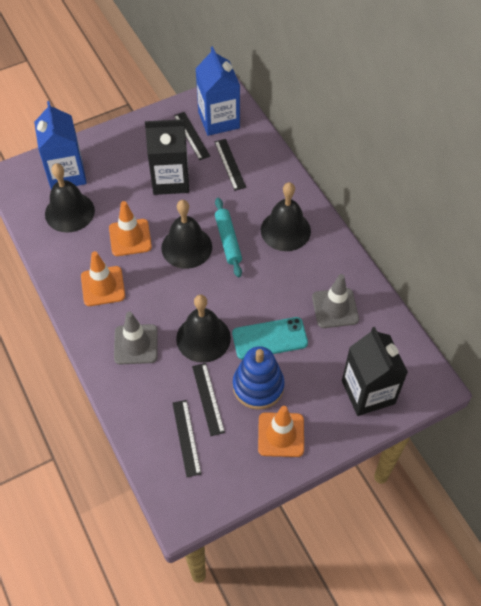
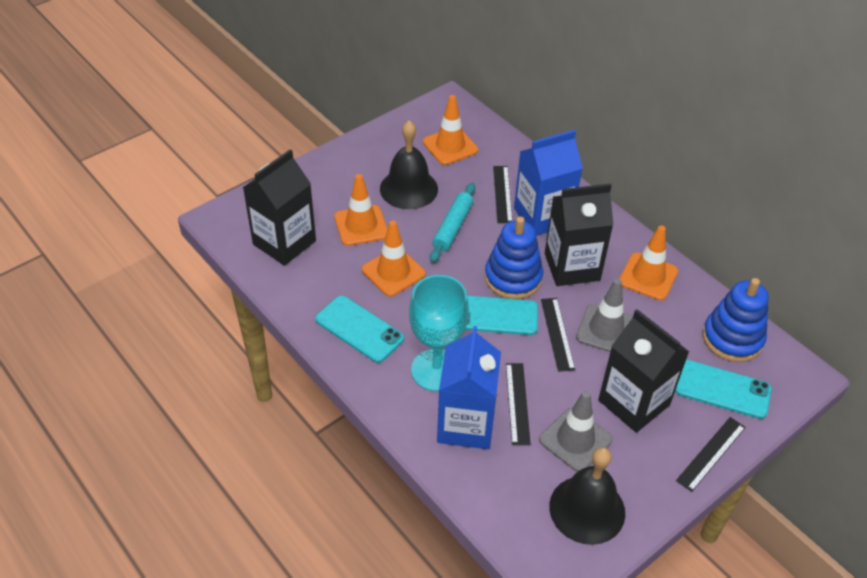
black bell: [45,163,95,233] [161,200,212,269] [176,294,231,363] [261,182,311,251] = 4 -> [380,120,438,209] [549,447,625,545] = 2
black carton: [145,119,189,195] [342,327,408,416] = 2 -> [243,149,316,266] [545,183,613,286] [598,309,689,433] = 3
blue stacking toy: [233,346,285,410] = 1 -> [485,216,543,299] [703,278,769,362] = 2
orange traffic cone: [81,251,125,306] [109,201,152,256] [258,406,304,457] = 3 -> [334,174,387,246] [362,221,426,297] [423,95,478,165] [619,226,678,300] = 4
turquoise goblet: none = 0 -> [409,275,469,391] = 1
turquoise phone: [232,317,308,359] = 1 -> [315,295,404,363] [465,296,538,335] [675,360,772,419] = 3

